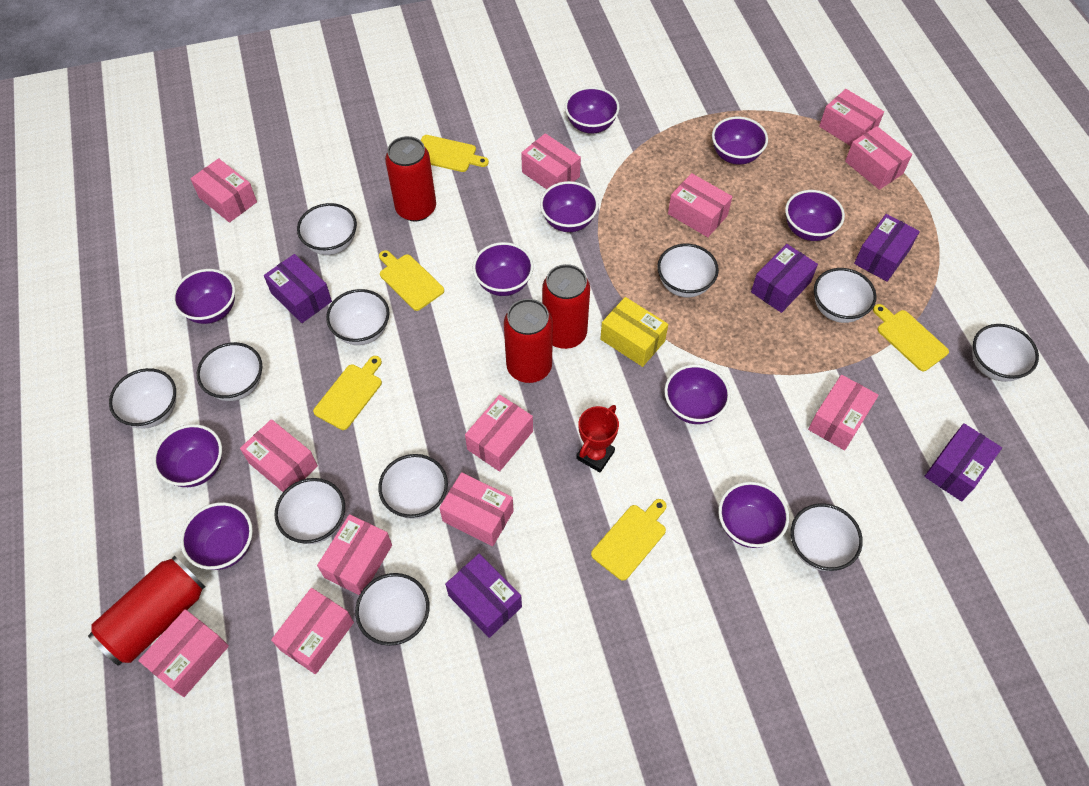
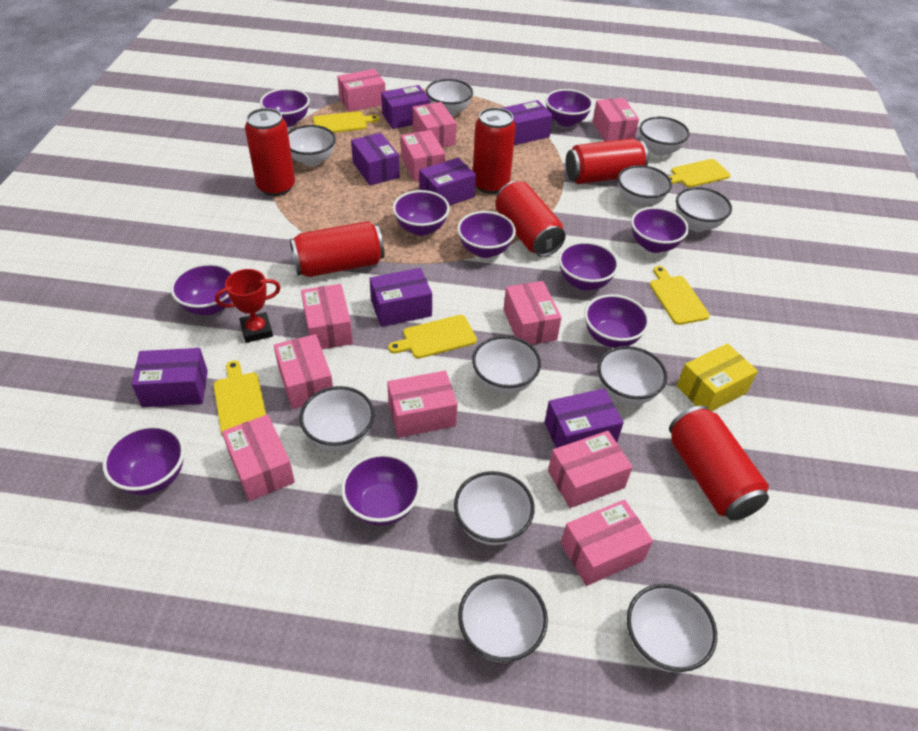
pink box: [138,609,229,697] [190,158,257,223] [240,419,318,492] [271,588,354,674] [317,514,392,595] [439,472,514,546] [465,395,533,471] [521,133,581,189] [668,173,732,237] [808,375,879,450] [819,89,884,146] [845,126,912,190] = 12 -> [222,414,295,501] [274,334,333,409] [301,284,353,349] [337,69,385,112] [387,371,458,438] [401,130,445,181] [413,102,457,148] [503,281,562,345] [548,431,633,508] [561,499,653,586] [592,98,639,142] = 11
purple box: [264,254,332,323] [445,554,522,638] [751,244,818,313] [854,214,920,282] [924,423,1002,502] = 5 -> [132,348,208,407] [351,133,400,185] [370,268,432,327] [381,85,430,129] [419,158,476,206] [503,100,553,145] [544,388,624,448] = 7
red can: [88,556,205,666] [385,136,436,221] [504,299,553,383] [542,264,590,349] = 4 -> [245,108,295,196] [290,221,384,277] [473,107,516,194] [495,181,566,257] [565,138,648,184] [669,406,769,521] = 6

